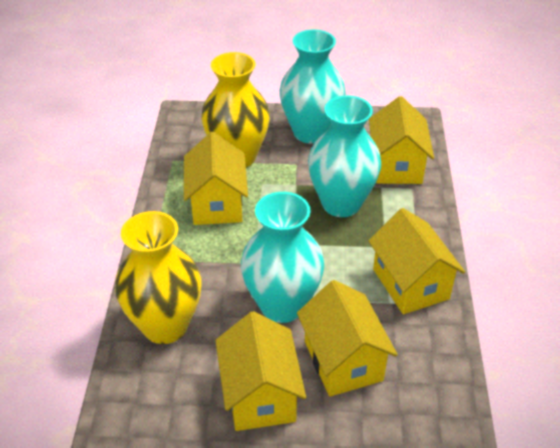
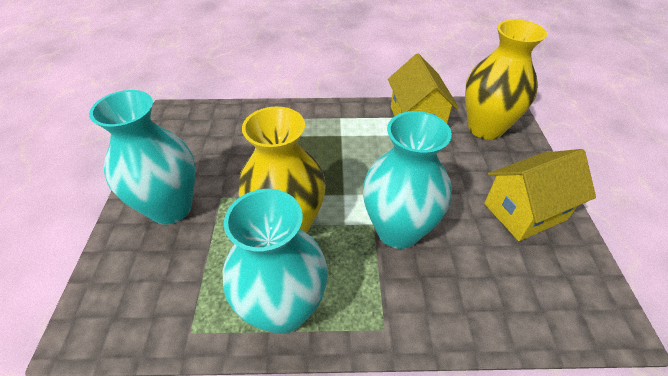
yellow house: [184,131,248,225] [215,311,306,431] [297,280,398,397] [368,208,465,314] [369,96,434,184] = 5 -> [388,53,459,123] [484,149,596,241] = 2

